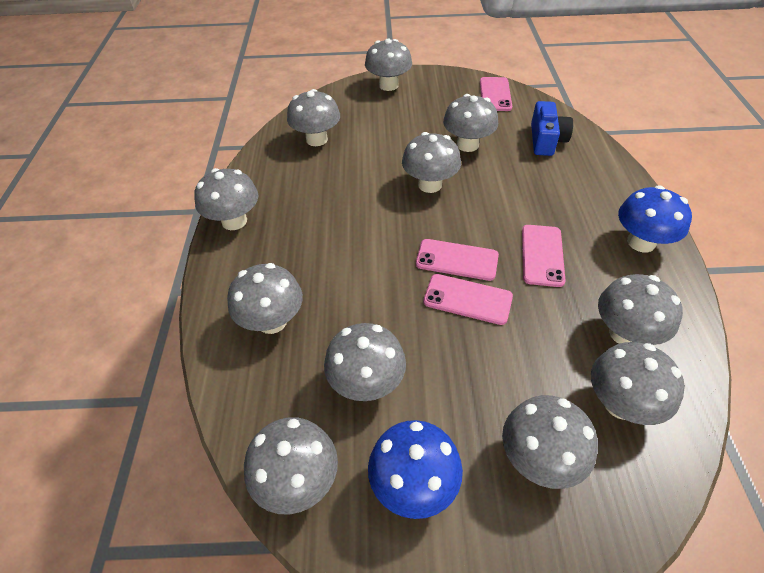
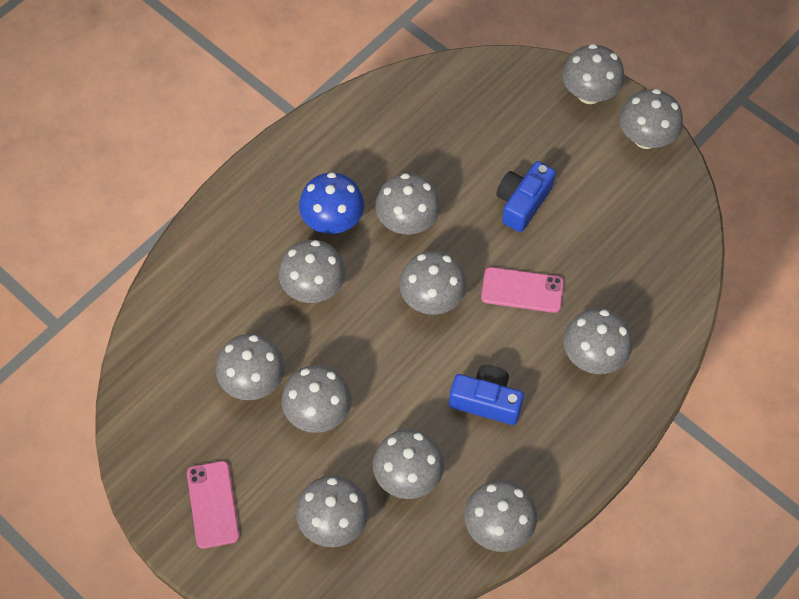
blue camera: [531,101,573,156] = 1 -> [449,365,524,425] [496,161,556,232] = 2
blue mushroom: [368,420,463,519] [618,185,692,252] = 2 -> [299,172,364,234] = 1
pink phone: [416,239,499,281] [423,274,513,325] [480,77,512,111] [522,225,566,287] = 4 -> [187,461,240,549] [481,267,564,313] = 2

